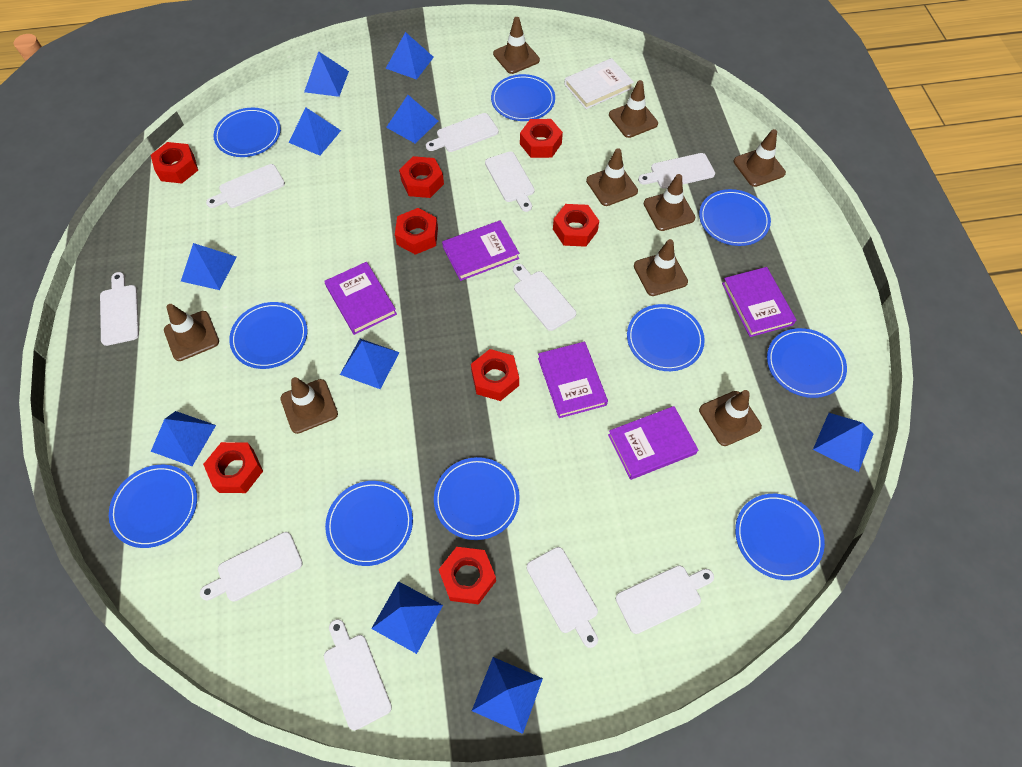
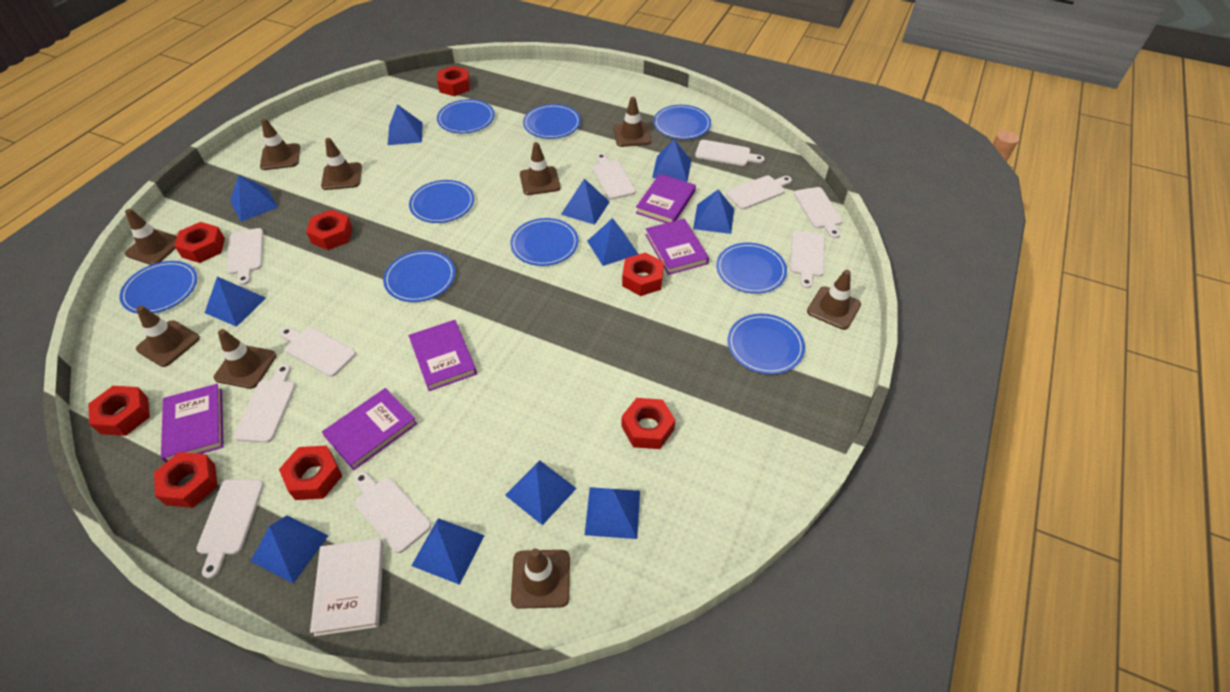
blue plate: [109,465,197,548] [214,108,281,157] [229,302,308,369] [325,481,413,566] [434,457,520,540] [491,74,555,121] [627,304,705,371] [699,189,771,246] [735,494,825,580] [767,328,847,398] = 10 -> [120,261,197,314] [383,250,455,302] [409,180,474,223] [437,99,495,133] [510,218,578,266] [523,104,581,139] [653,105,711,139] [716,243,787,294] [728,314,805,374] = 9
blue pyramid: [151,411,216,466] [181,243,237,290] [288,108,341,156] [304,51,349,97] [340,339,400,389] [371,581,443,654] [386,32,434,80] [386,95,438,144] [472,657,543,734] [813,413,873,472] = 10 -> [205,277,266,327] [230,175,278,222] [251,515,329,584] [388,104,423,145] [411,518,485,585] [505,460,577,525] [561,179,610,225] [585,487,640,539] [587,218,638,266] [652,139,691,182] [693,189,734,234] = 11

